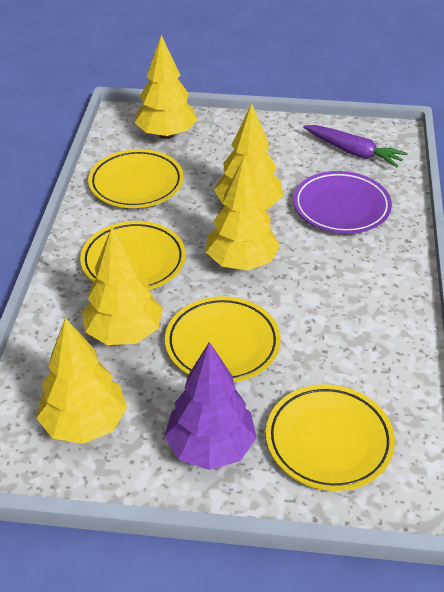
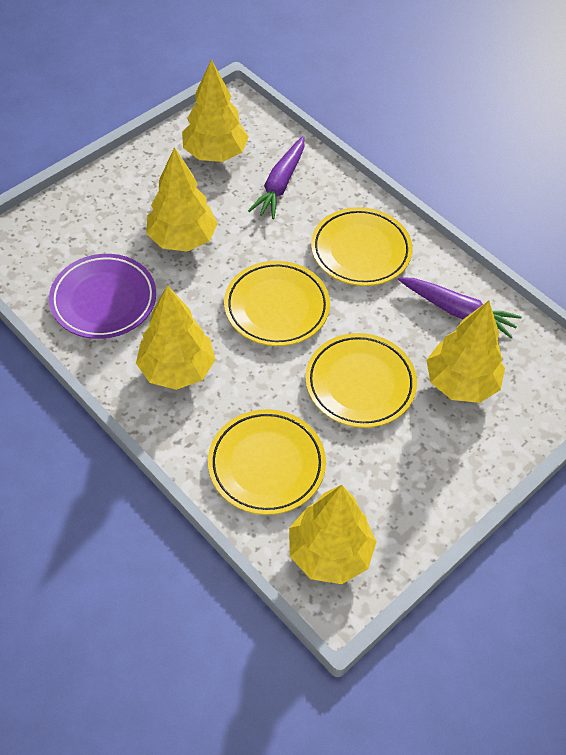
purple carrot: [303,125,408,167] = 1 -> [248,136,304,219] [398,277,522,338] = 2
purple tree: [164,342,257,470] = 1 -> none = 0

